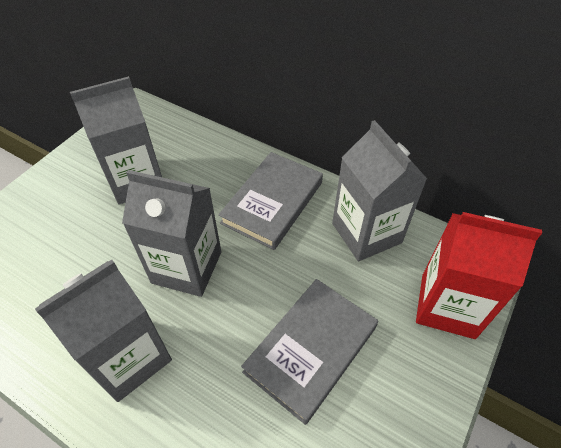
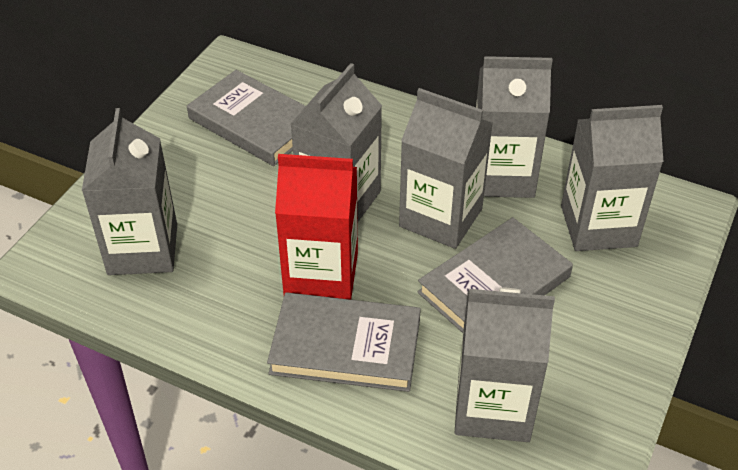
grey book: [218,152,323,250] [241,279,378,425] = 2 -> [187,70,306,166] [267,292,421,392] [418,217,573,333] = 3
grey carton: [35,260,172,402] [70,76,162,205] [122,170,221,297] [332,120,427,261] = 4 -> [82,108,177,275] [291,63,382,223] [399,88,493,249] [455,287,555,442] [476,56,553,198] [561,105,663,251] = 6

